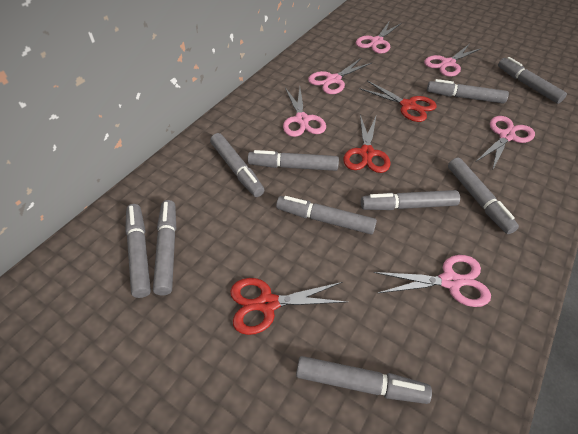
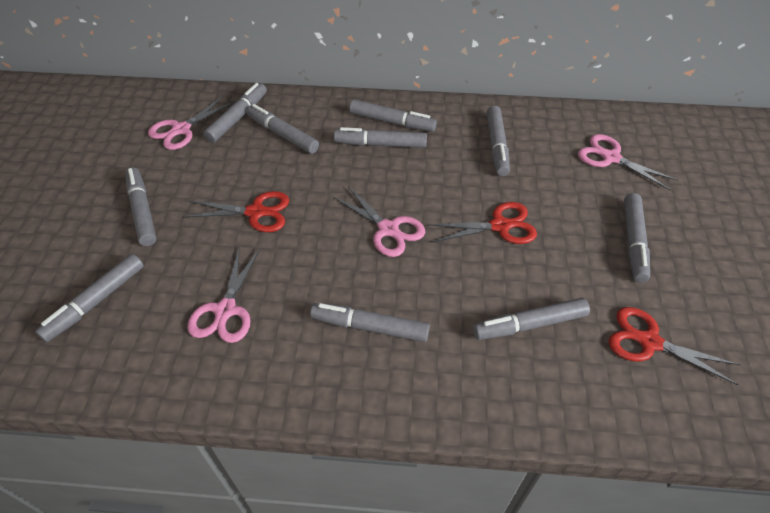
pink scissors: [283,88,326,137] [308,58,372,94] [356,22,401,54] [373,255,491,307] [424,44,482,77] [477,116,535,171] = 6 -> [148,96,235,150] [187,249,260,343] [333,186,425,257] [578,134,678,191] = 4

